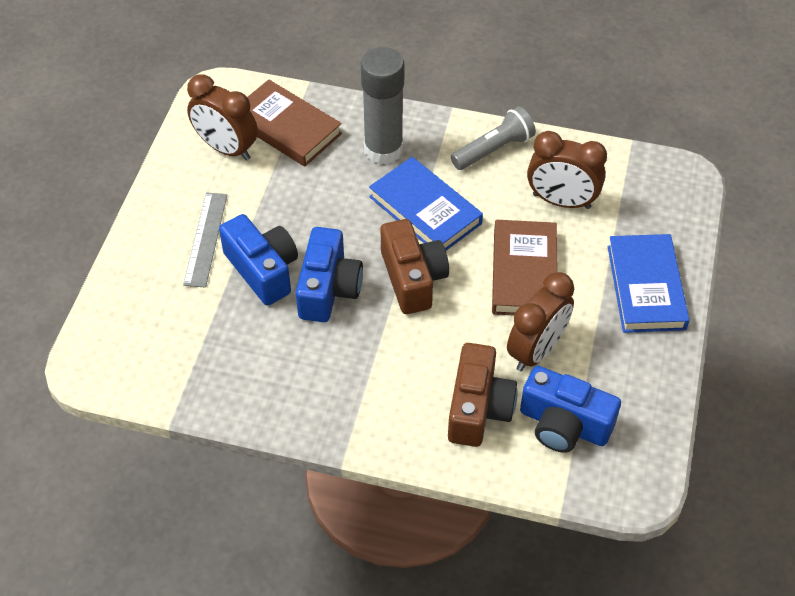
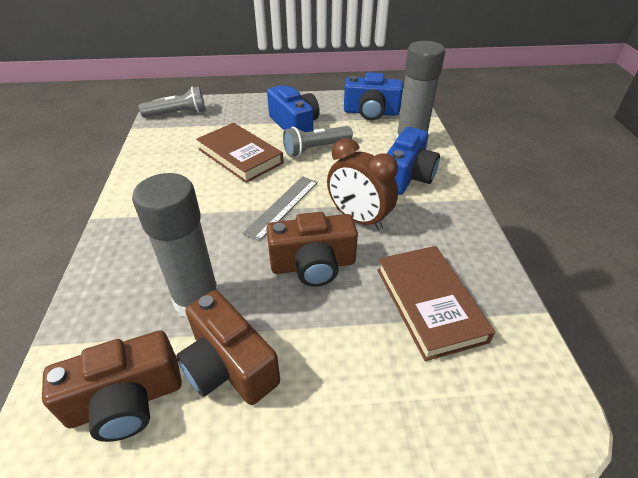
blue book: [369,157,483,251] [608,234,690,333] = 2 -> none = 0
brown camera: [381,219,449,314] [448,343,518,447] = 2 -> [42,330,182,442] [177,290,280,405] [266,212,358,287] = 3
brown clock: [187,74,258,160] [507,272,574,371] [527,131,607,209] = 3 -> [327,138,398,230] = 1
grey flashlight: [451,107,536,170] = 1 -> [139,87,206,117] [283,126,353,157] = 2
grey glue stick: [361,47,404,165] = 1 -> [132,173,219,319] [396,41,445,139] = 2

